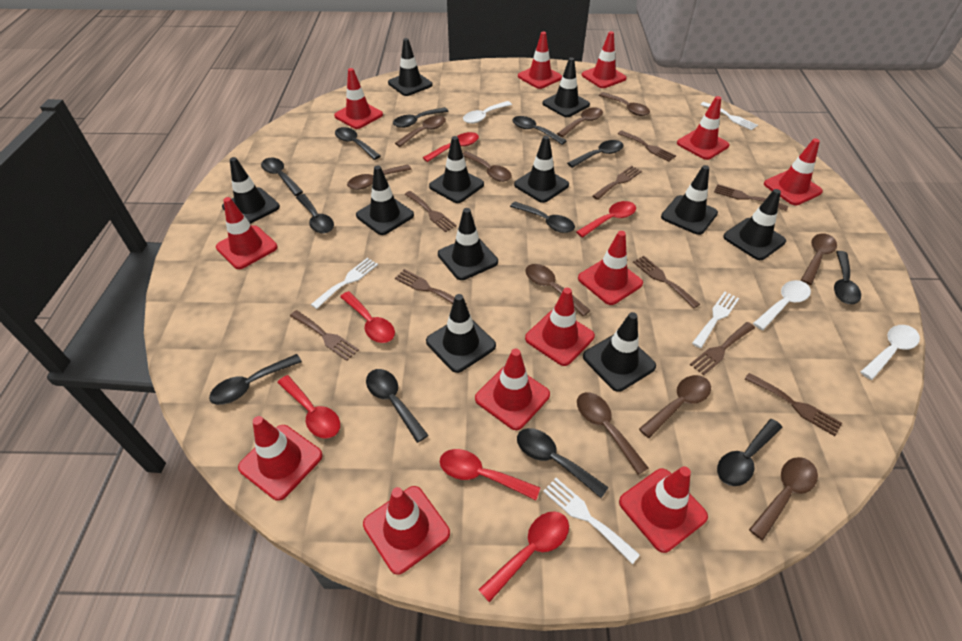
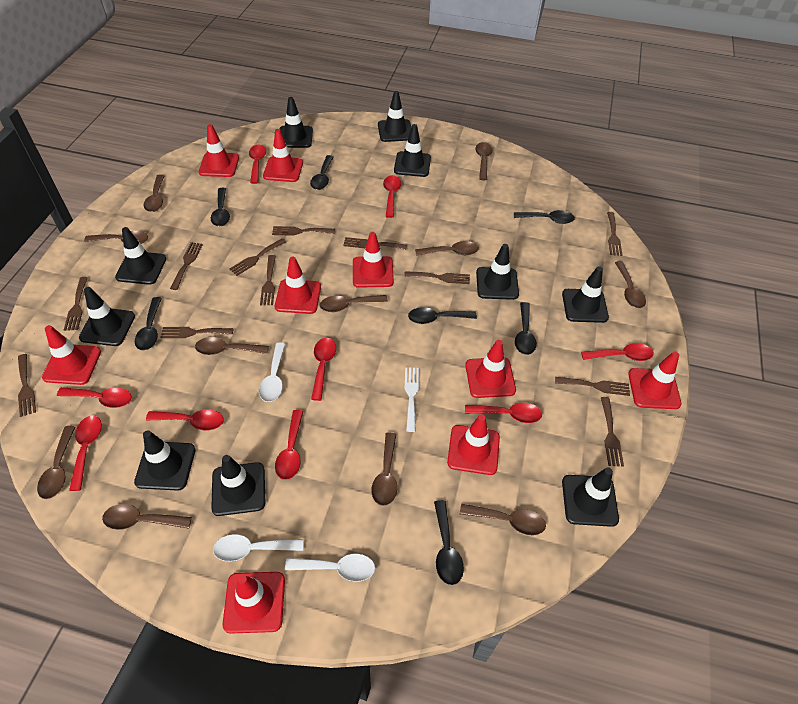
black spoon: [209,354,302,405] [261,158,303,196] [296,194,334,234] [335,127,381,160] [366,369,429,443] [393,107,449,128] [510,201,575,233] [512,116,567,145] [517,428,609,498] [567,140,623,168] [717,419,783,486] [834,251,861,304] = 12 -> [135,297,162,350] [211,188,230,226] [310,155,334,190] [408,307,477,324] [434,500,464,585] [514,210,575,224] [515,302,537,355] = 7
black traffic cone: [222,157,280,224] [356,165,414,235] [388,38,433,96] [426,294,496,373] [429,136,484,203] [438,208,498,280] [514,136,569,203] [543,57,590,117] [583,312,656,392] [661,165,718,235] [723,189,786,260] = 11 -> [79,287,135,346] [115,227,166,285] [134,430,195,491] [211,455,265,516] [279,97,313,148] [378,91,411,142] [394,124,431,177] [476,244,519,300] [562,266,609,323] [562,467,619,527] = 10
brown fork: [290,310,359,361] [395,269,467,304] [405,191,456,232] [593,166,642,200] [618,130,676,162] [633,256,700,308] [690,322,755,375] [714,184,788,211] [745,373,842,436] = 9 -> [18,354,36,417] [64,277,88,331] [160,327,234,338] [170,242,203,290] [229,238,286,276] [260,255,276,305] [272,226,335,236] [343,237,407,250] [404,271,470,284] [555,377,630,396] [601,397,624,467] [607,212,622,256] = 12
brown spoon: [347,164,411,190] [395,116,446,147] [463,151,512,182] [525,264,591,316] [557,107,603,137] [577,392,648,475] [599,92,650,116] [639,375,711,438] [749,457,818,540] [801,233,837,285] = 10 -> [37,426,75,499] [84,231,148,244] [102,504,192,530] [144,174,165,212] [195,337,269,355] [320,295,388,312] [371,432,397,506] [415,241,479,256] [460,504,546,535] [475,142,492,180] [615,261,646,308] = 11
red spoon: [277,375,340,439] [340,291,395,343] [423,132,479,162] [440,449,540,500] [478,511,569,602] [576,201,636,238] = 6 -> [57,387,132,408] [69,415,102,491] [146,409,224,430] [249,145,266,184] [275,410,303,480] [311,338,336,401] [383,175,401,218] [465,403,542,423] [581,343,654,361] = 9
red traffic cone: [216,197,278,269] [238,416,323,501] [334,68,383,129] [363,486,450,575] [475,349,550,430] [518,32,562,89] [525,288,595,366] [578,231,643,305] [582,31,627,88] [619,467,708,553] [677,96,729,160] [764,139,823,205] = 12 -> [42,325,101,385] [199,124,239,177] [223,572,285,634] [263,129,303,182] [275,257,321,314] [353,232,394,287] [447,414,500,475] [465,340,516,398] [628,351,682,409] = 9
white fork: [311,258,378,309] [543,478,640,564] [692,292,739,348] [700,102,758,130] = 4 -> [405,367,419,432] = 1

